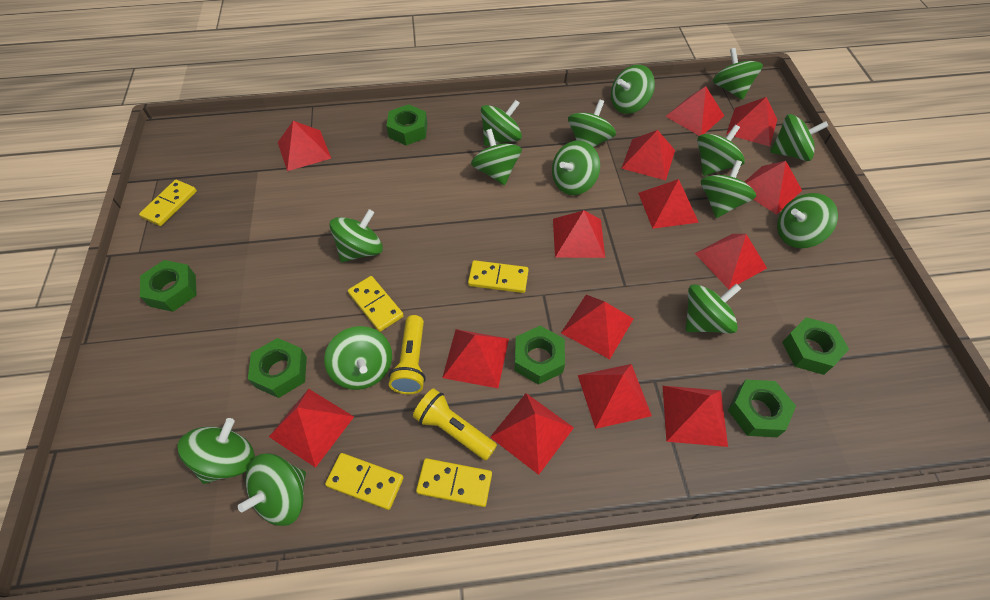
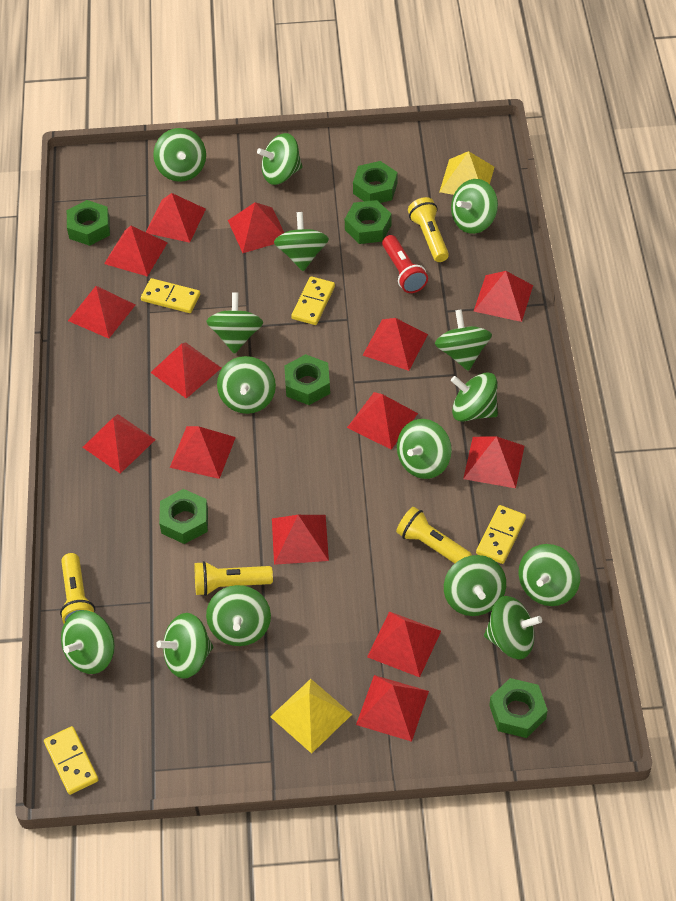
red flashlight: none = 0 -> [382,235,428,293] = 1
yellow domino: [139,180,197,226] [325,453,404,510] [348,276,404,332] [416,458,492,507] [468,260,529,293] = 5 -> [44,726,99,795] [141,278,200,313] [291,276,335,325] [476,505,526,564] = 4
yellow flashlight: [389,315,426,394] [413,388,497,460] = 2 -> [60,553,95,624] [195,561,273,596] [396,507,472,563] [408,197,449,262] = 4
yellow pyramid: none = 0 -> [270,679,352,754] [440,151,494,195] = 2

